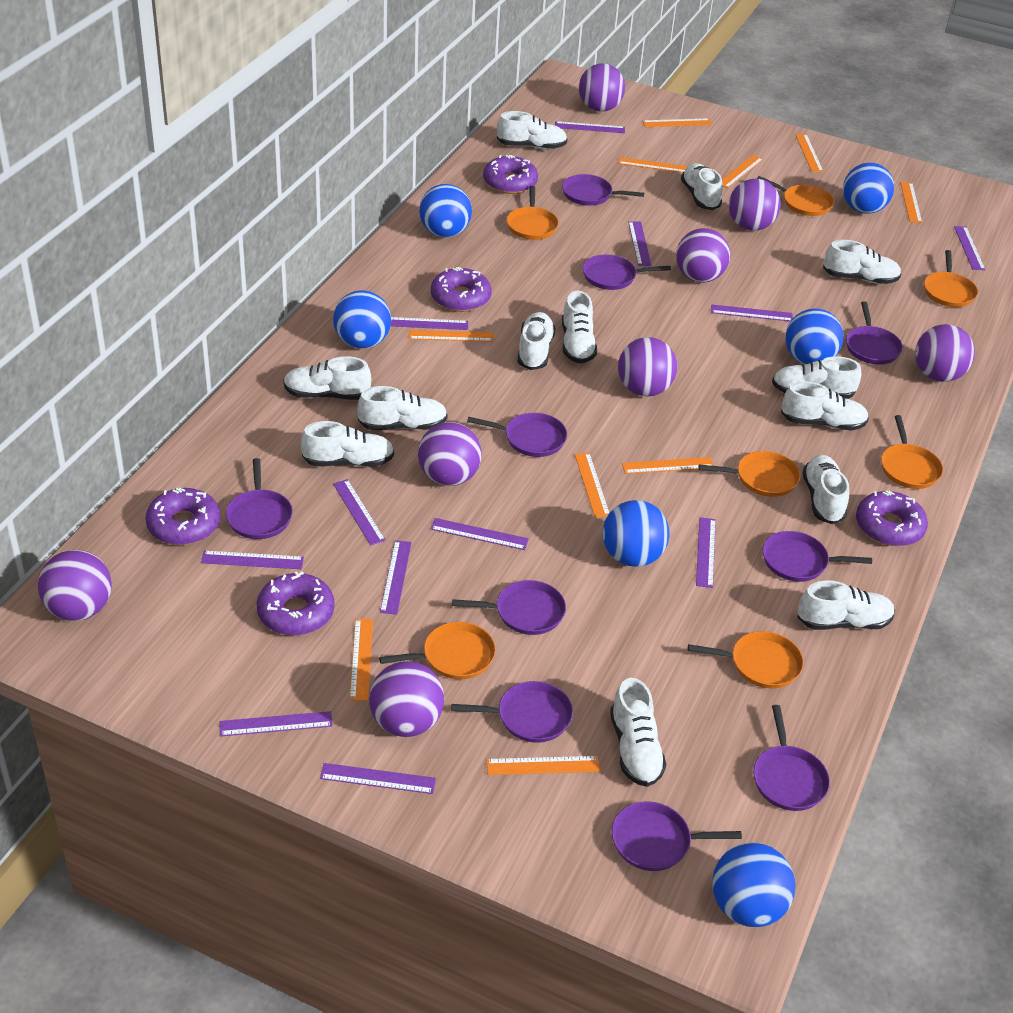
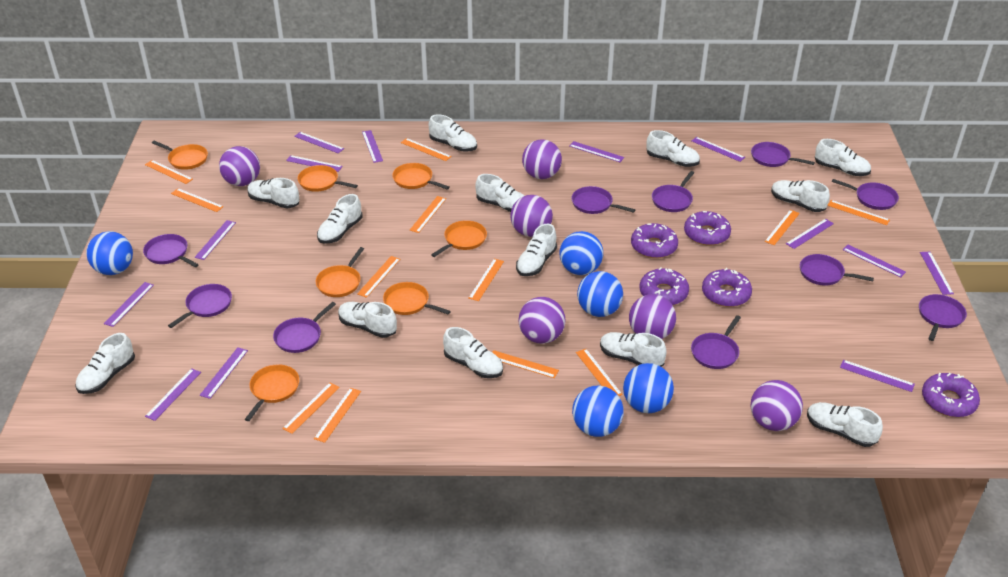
blue ball: [333,290,391,349] [419,184,472,237] [602,500,670,567] [712,842,796,927] [785,308,844,365] [843,163,894,214] = 6 -> [86,231,133,275] [559,231,603,275] [572,386,624,437] [577,271,623,317] [623,363,674,413] = 5
orange ruler: [350,619,373,701] [409,330,494,342] [486,756,600,775] [574,453,610,518] [618,157,687,173] [622,457,714,474] [642,118,712,127] [722,155,763,188] [795,134,823,172] [900,182,922,223] = 10 -> [145,160,193,184] [171,188,224,212] [282,382,340,434] [314,388,361,443] [357,256,400,298] [401,138,452,161] [410,196,446,233] [468,259,504,301] [492,350,559,378] [576,349,622,396] [765,210,800,245] [827,200,890,225] = 12
purple ball: [38,550,112,621] [369,661,444,737] [418,422,482,486] [579,63,625,112] [618,337,677,397] [676,228,730,283] [729,179,781,231] [915,324,975,382] = 8 -> [219,146,260,186] [510,195,553,237] [518,297,565,344] [522,139,562,179] [629,294,676,339] [751,380,803,431] = 6
purple ruler: [201,551,304,569] [219,711,333,737] [320,763,436,794] [333,479,386,545] [380,540,412,615] [391,317,468,330] [431,518,529,550] [555,121,625,133] [628,221,651,266] [696,517,716,588] [711,305,793,321] [954,226,985,270] = 12 -> [104,282,154,327] [145,368,201,421] [195,220,236,260] [200,347,248,399] [286,155,343,172] [294,132,344,153] [362,130,383,163] [569,141,624,162] [692,137,745,162] [786,219,834,249] [840,360,915,392] [843,245,906,277] [920,252,954,295] = 13

